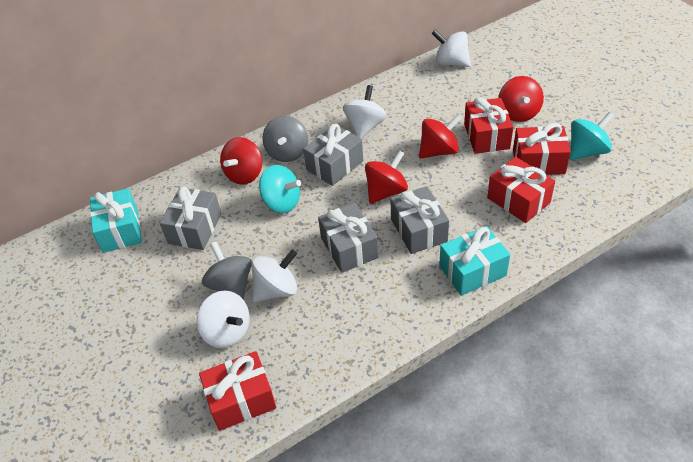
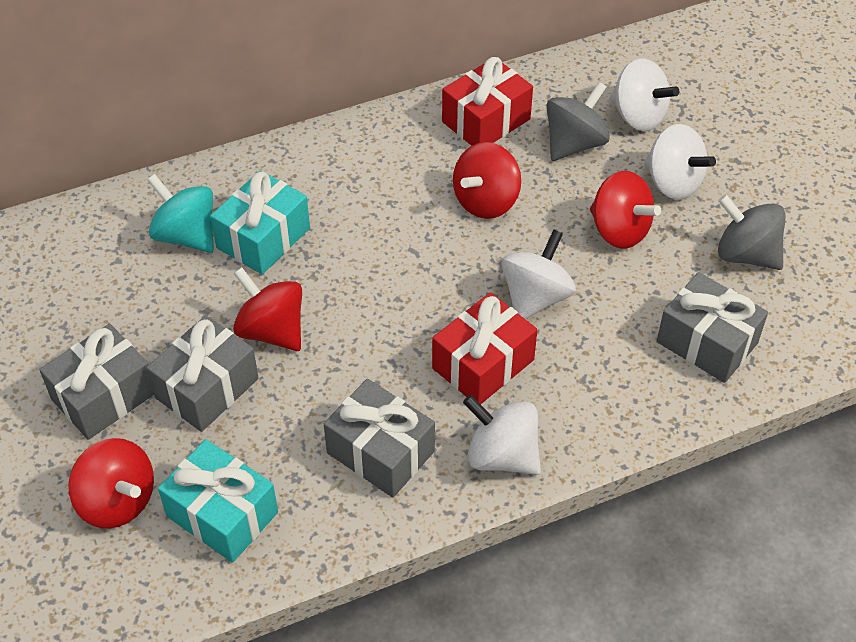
red gift: [199,351,276,431] [464,97,513,154] [487,157,555,223] [513,123,571,175] = 4 -> [432,292,537,404] [442,57,533,146] = 2
turquoise spinning top: [259,165,301,213] [570,112,614,160] = 2 -> [147,174,214,253] = 1

